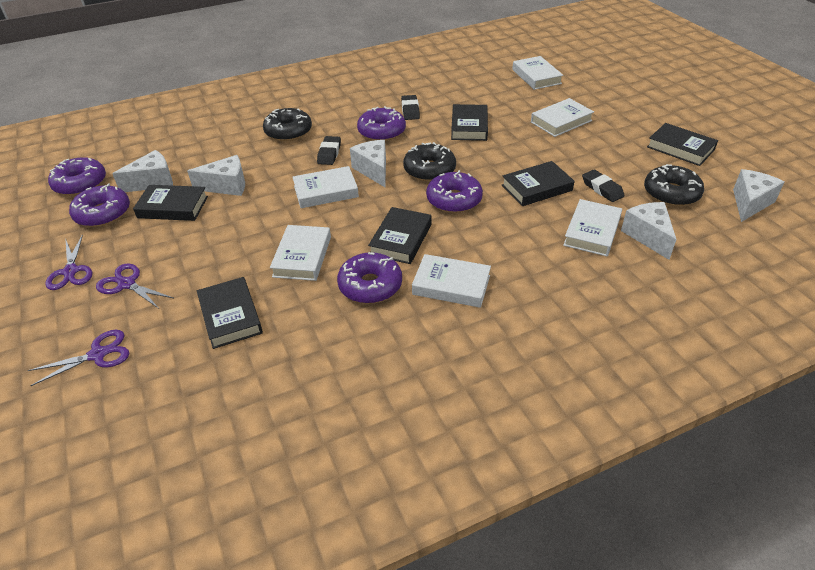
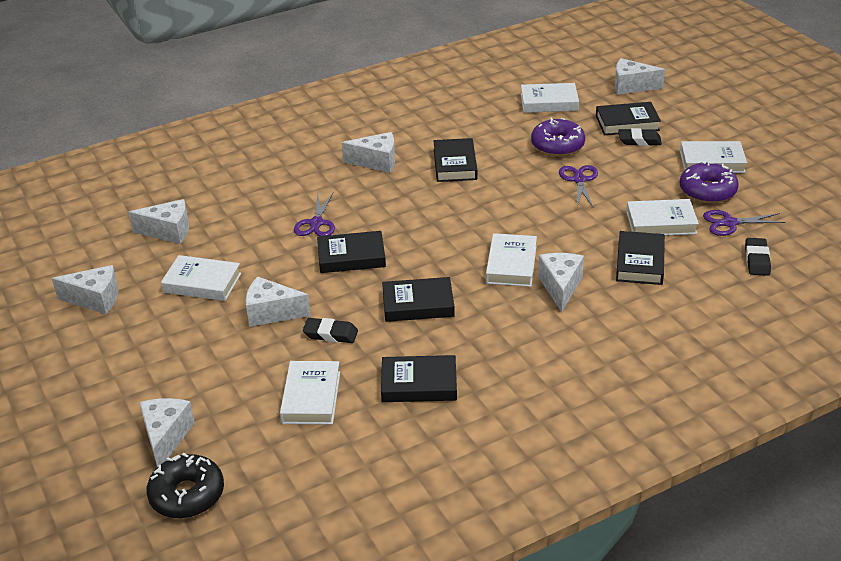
black donut: [263,108,312,141] [403,142,456,181] [644,164,704,206] = 3 -> [146,453,224,518] = 1
purple donut: [48,157,106,196] [69,184,130,227] [337,252,402,304] [357,106,406,141] [426,170,483,213] = 5 -> [531,118,585,156] [680,161,739,203] = 2
white cheese: [112,150,173,192] [187,155,245,196] [350,140,386,187] [621,202,677,260] [733,169,784,222] = 5 -> [52,265,118,314] [128,199,189,244] [139,398,195,467] [246,277,311,327] [342,132,395,173] [538,253,584,312] [615,58,665,95] = 7

